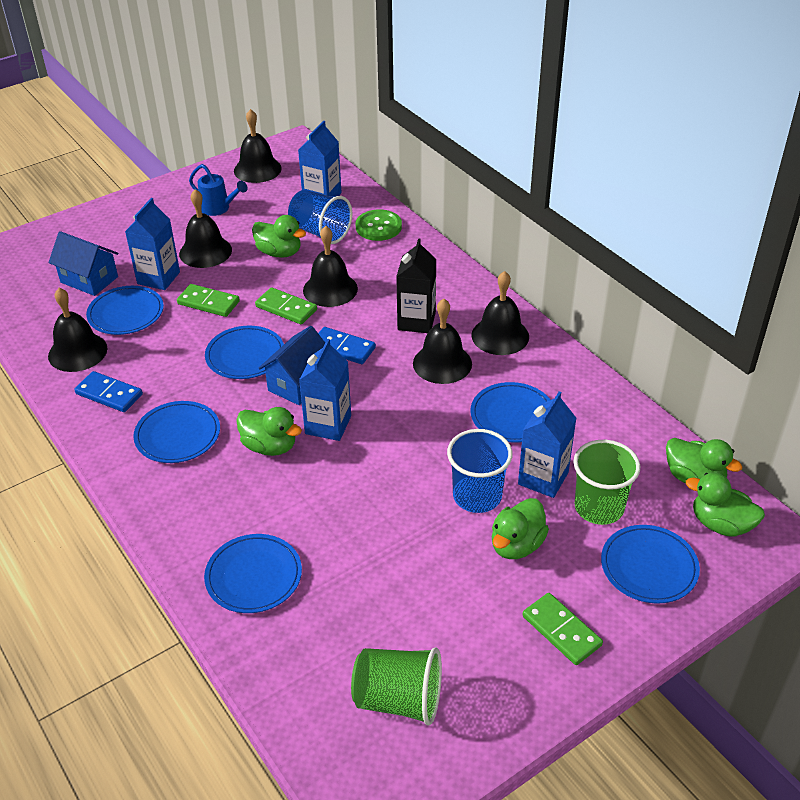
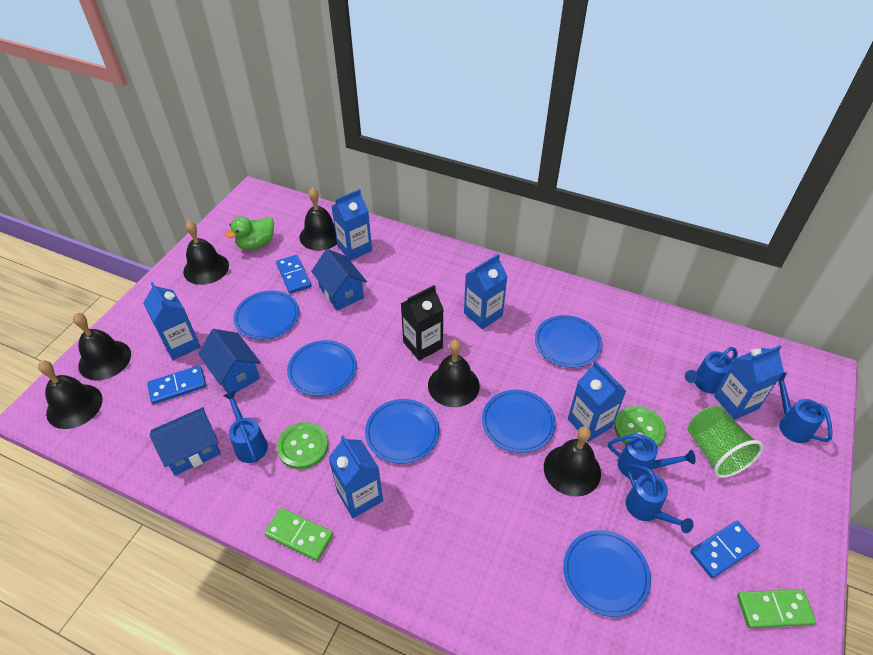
blue carton: [125,198,180,290] [298,121,342,197] [299,339,351,441] [518,391,576,498] = 4 -> [143,282,201,360] [328,436,383,518] [332,189,372,261] [464,254,507,329] [568,360,626,442] [714,345,784,420] = 6
blue cup: [288,190,352,244] [447,429,513,513] = 2 -> none = 0
blue domino: [74,371,143,412] [318,327,376,364] = 2 -> [147,365,206,404] [276,255,311,294] [690,521,760,578] = 3
blue house: [49,231,119,296] [259,326,325,405] = 2 -> [149,407,221,475] [198,329,261,393] [311,249,367,310] = 3
blue watering can: [189,164,247,216] = 1 -> [223,390,268,463] [608,434,696,480] [625,464,694,533] [685,347,738,394] [779,372,833,443] = 5
green button: [356,210,402,241] = 1 -> [277,422,328,469] [614,406,666,447] = 2
green cup: [351,647,442,726] [574,440,640,525] = 2 -> [688,406,763,478] = 1
green domino: [177,284,240,317] [255,287,317,324] [523,593,603,665] = 3 -> [264,508,333,561] [737,589,816,628] = 2
green duck: [236,407,302,456] [252,215,306,258] [492,498,549,559] [666,438,743,484] [686,473,765,537] = 5 -> [225,217,274,250] = 1

